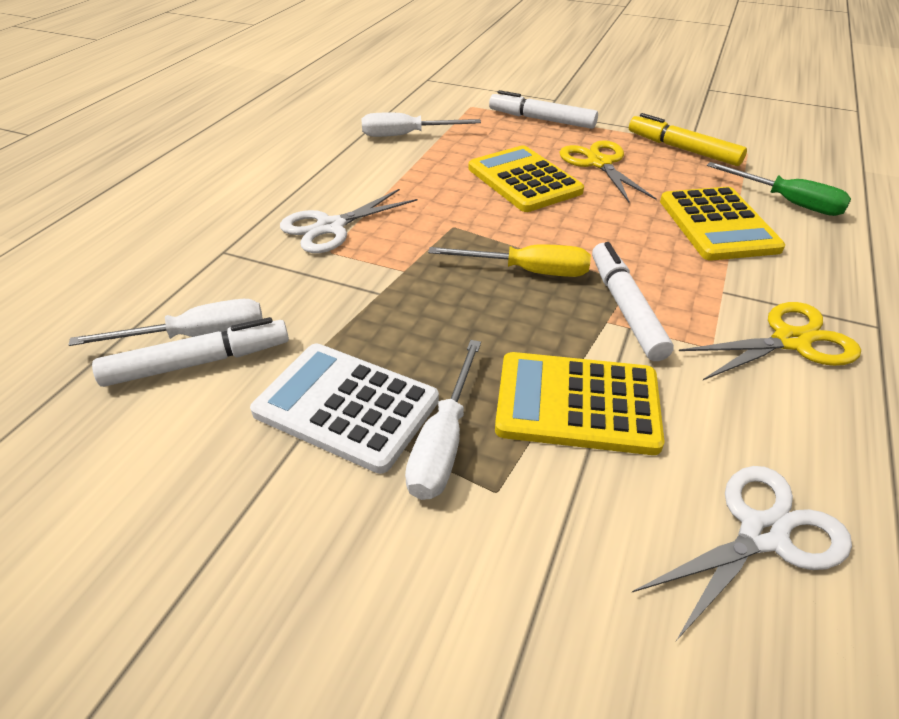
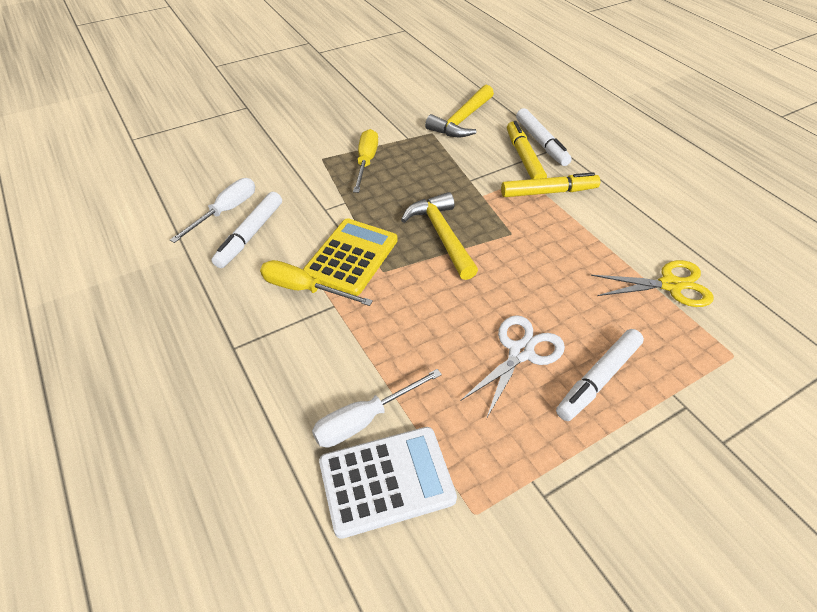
green screwdriver: [707,162,851,216] = 1 -> none = 0
white scissors: [280,189,417,253] [632,466,852,641] = 2 -> [460,315,565,419] = 1
white screwdriver: [68,299,263,346] [362,113,481,137] [405,340,481,500] = 3 -> [170,178,255,243] [312,369,442,447] = 2
yellow calculator: [468,145,584,212] [495,352,664,455] [660,187,785,260] = 3 -> [303,218,397,296] = 1
yellow hammer: none = 0 -> [401,192,478,280] [425,85,494,137] = 2
yellow marker: [629,113,747,166] = 1 -> [501,172,600,197] [507,121,547,179] = 2
yellow scissors: [559,140,657,203] [679,302,861,381] = 2 -> [591,260,714,307] = 1
yellow screwdriver: [428,245,591,277] = 1 -> [260,260,373,306] [353,129,378,193] = 2

